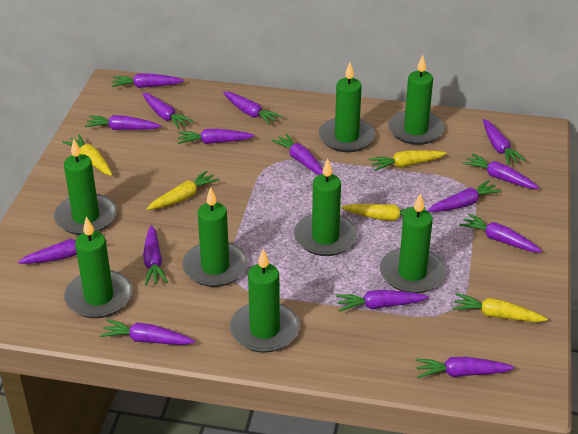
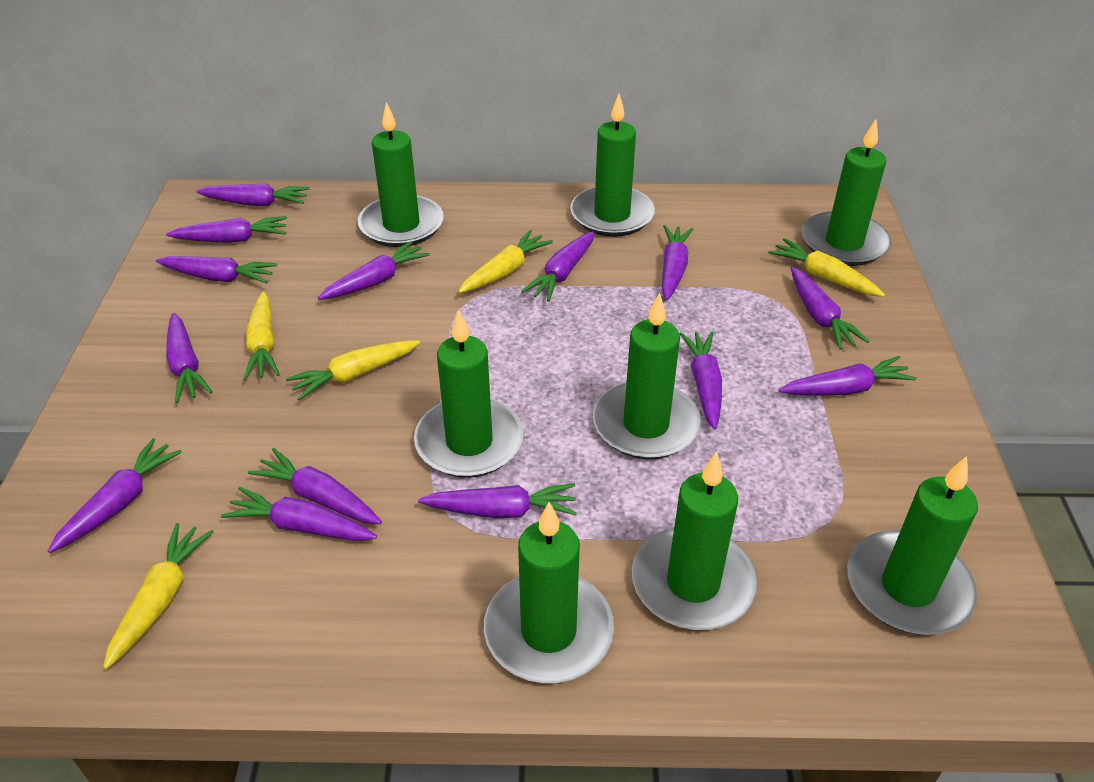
purple carrot: [18,231,100,264] [85,115,161,130] [100,319,195,345] [112,73,184,88] [142,93,194,129] [143,225,168,285] [178,129,255,144] [223,92,282,125] [271,133,323,175] [336,290,428,312] [415,357,515,378] [428,180,502,212] [459,213,542,252] [463,153,539,189] [483,119,526,165] = 15 -> [48,438,182,553] [156,256,277,284] [166,216,287,243] [166,313,212,403] [196,183,310,206] [221,487,377,541] [248,448,382,524] [318,241,430,300] [418,483,577,518] [521,231,595,302] [662,225,693,300] [679,331,722,430] [779,356,917,396] [791,267,870,350] = 14

